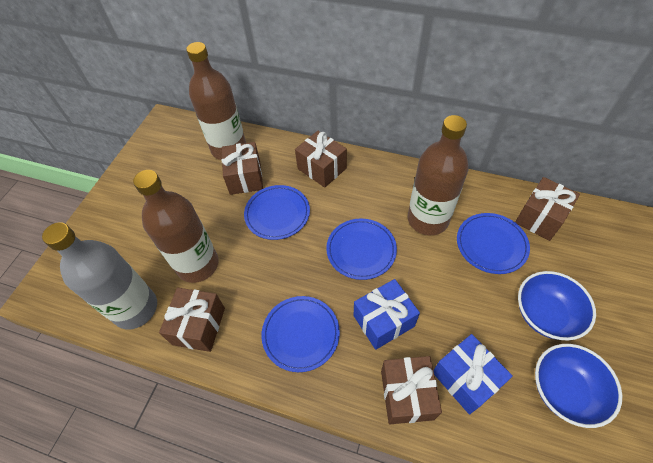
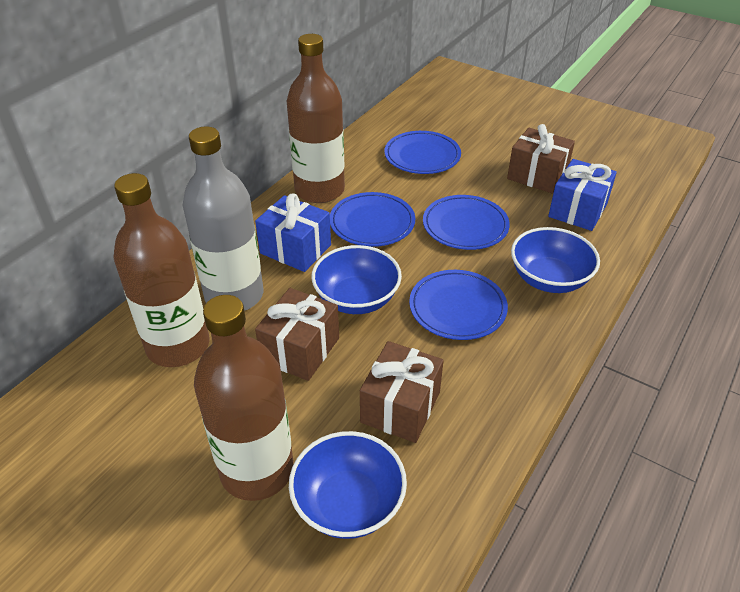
blue bowl: [518,271,596,341] [535,344,622,428] = 2 -> [289,431,407,539] [311,245,402,314] [511,227,600,293] = 3
brown gift: [159,288,225,352] [222,142,263,195] [295,131,347,188] [381,356,442,424] [515,177,580,241] = 5 -> [255,288,339,381] [360,341,444,443] [507,124,575,193] = 3

